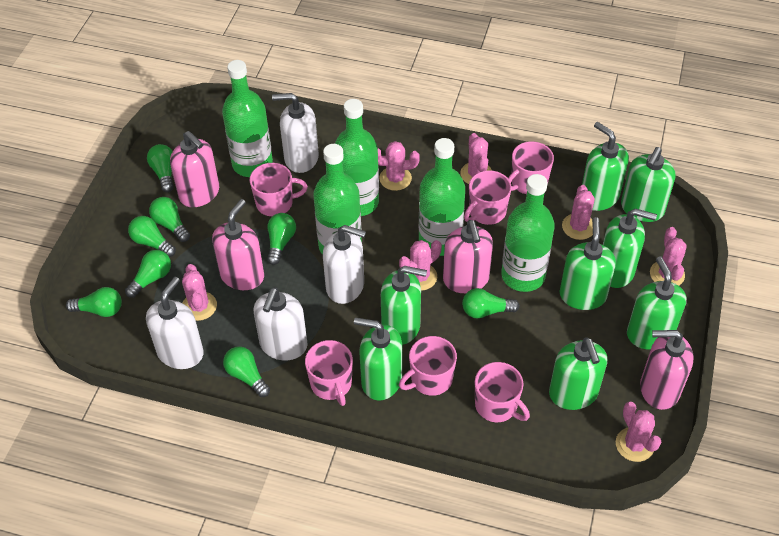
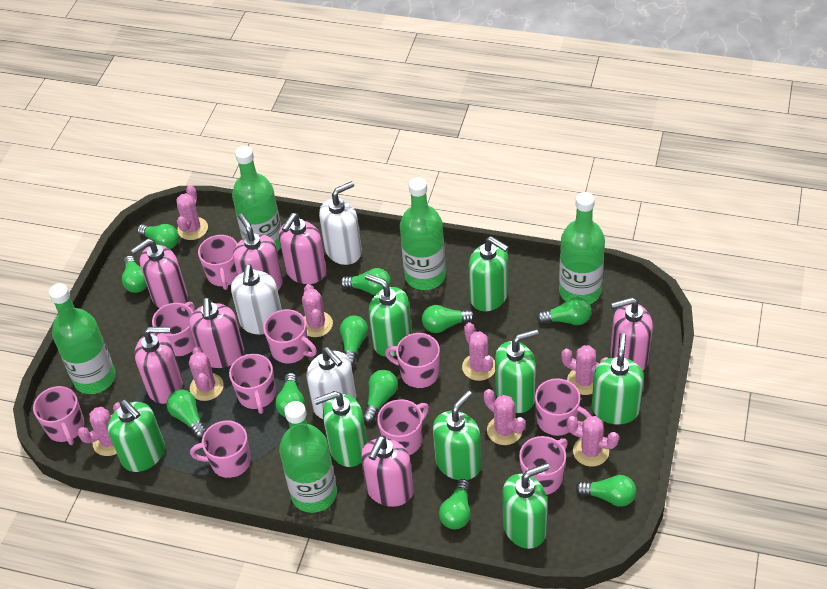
green light bulb: [66,287,122,317] [125,250,171,298] [128,216,176,257] [147,144,174,192] [149,197,190,242] [223,346,270,397] [267,213,296,265] [462,288,520,319] = 8 -> [122,256,147,293] [137,224,179,249] [167,390,207,438] [275,373,305,417] [340,268,391,295] [340,316,368,367] [363,370,398,422] [422,305,475,333] [439,479,470,529] [537,297,591,325] [575,475,636,507] = 11
pink cactus: [182,264,217,321] [378,141,420,191] [399,240,442,291] [460,133,492,184] [562,185,595,240] [616,402,661,462] [650,227,687,285] = 7 -> [77,402,120,456] [176,185,208,240] [189,346,224,401] [302,284,333,337] [462,322,495,381] [483,389,526,445] [561,345,609,395] [566,416,619,467] = 8
pink mug: [250,163,308,216] [305,340,353,406] [399,336,457,396] [464,170,512,225] [475,362,530,422] [508,141,554,194] = 6 -> [33,386,85,445] [152,302,196,356] [190,420,251,478] [198,235,238,290] [229,354,276,414] [263,309,317,364] [377,399,429,455] [385,333,440,388] [519,436,568,495] [535,378,591,436] = 10
pink soap dispenser: [170,131,219,207] [212,199,264,290] [443,220,493,293] [640,330,693,410] = 4 -> [131,239,188,308] [135,327,183,404] [189,298,244,368] [233,213,283,290] [279,213,326,284] [361,435,414,507] [610,297,653,371] = 7
white soap dispenser: [146,277,204,369] [253,288,308,360] [272,93,319,173] [323,225,366,304] = 4 -> [231,264,282,335] [307,347,356,419] [319,181,362,265] = 3

